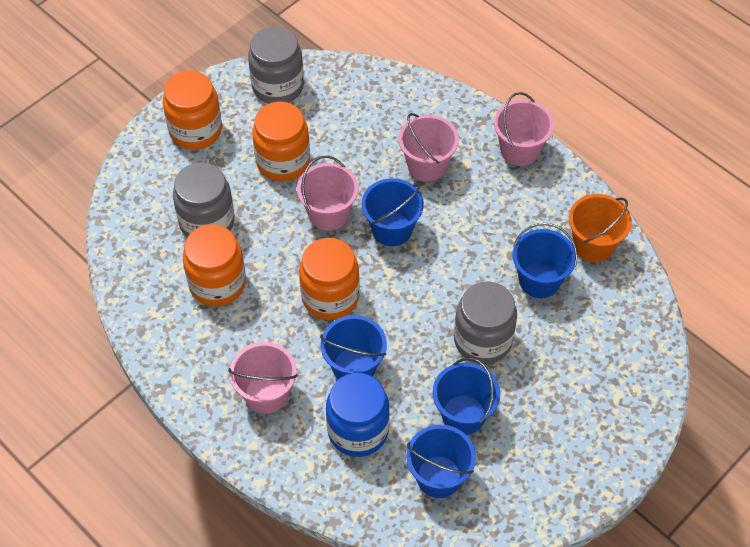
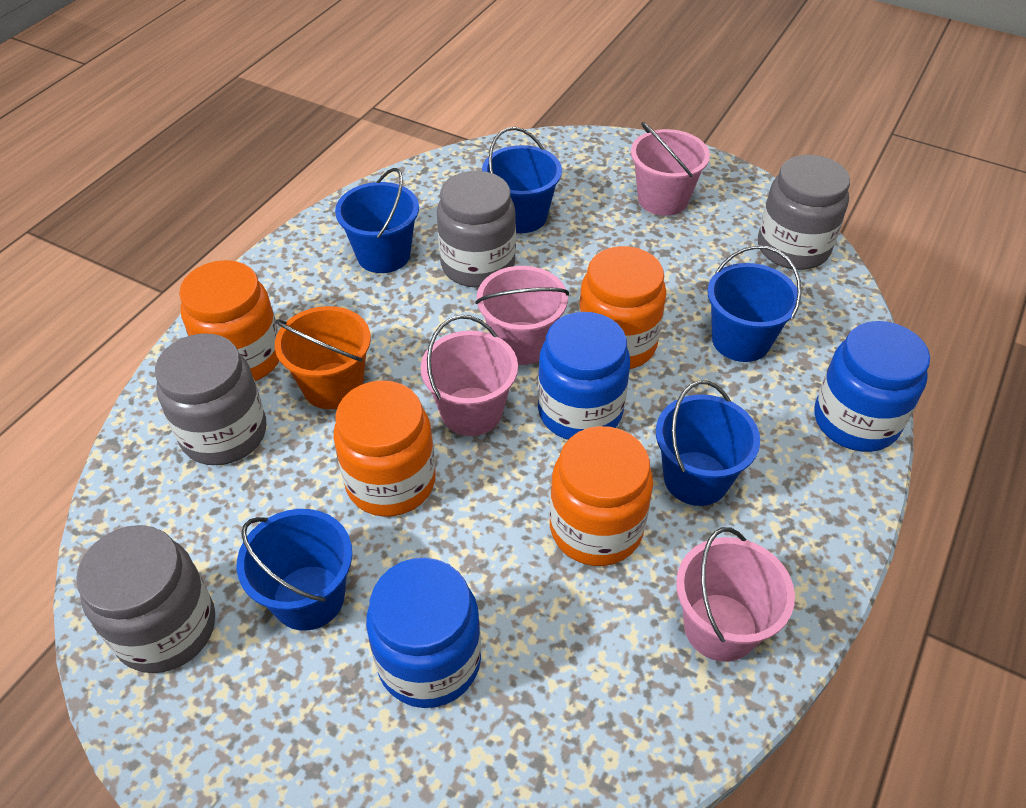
blue jar: [326,373,390,457] = 1 -> [366,558,481,708] [538,312,630,440] [814,321,930,452] = 3
grey jar: [173,162,235,237] [248,26,304,104] [454,282,517,364] = 3 -> [76,525,215,673] [155,333,266,465] [437,171,516,288] [758,155,850,270] = 4

